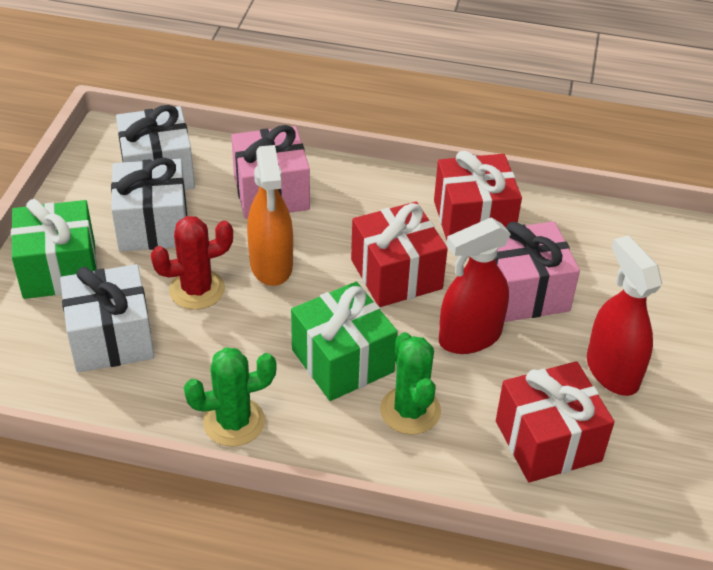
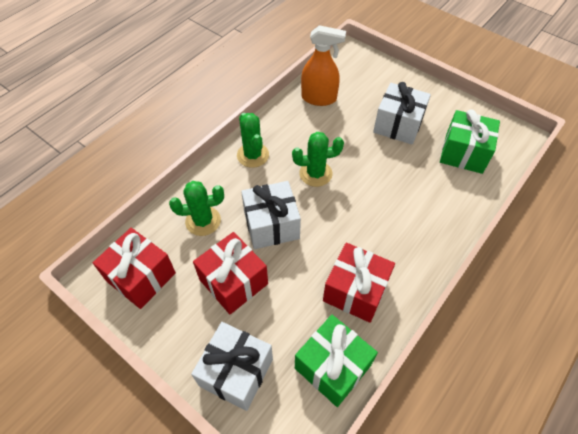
green cactus: [184,347,277,447] [380,332,441,435] = 2 -> [169,181,224,236] [237,113,269,168] [292,132,344,187] = 3
pink gift: [231,125,310,219] [495,221,580,322] = 2 -> none = 0
red cactus: [151,216,233,310] = 1 -> none = 0
red spray bottle: [439,217,511,354] [587,235,662,396] = 2 -> none = 0

